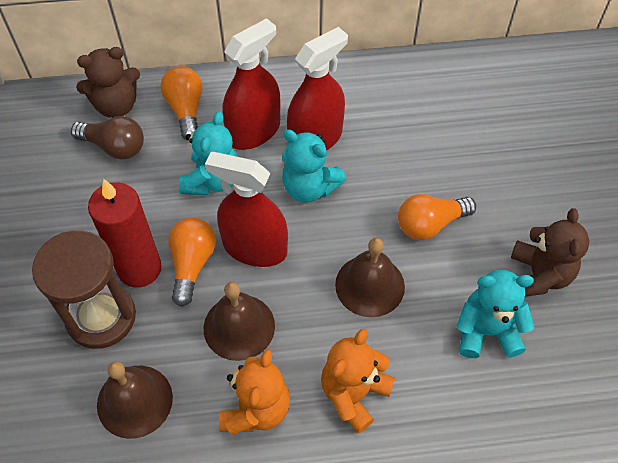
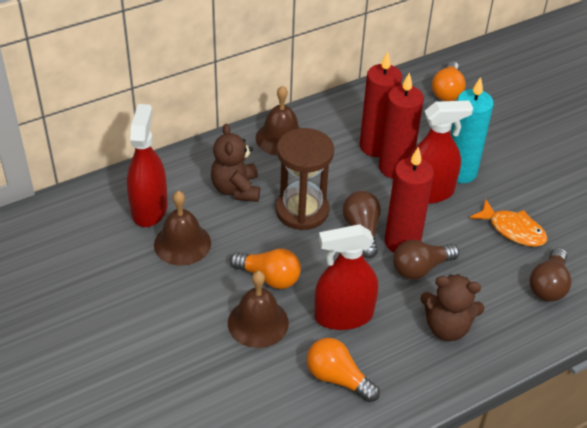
brown light bulb: [71,116,144,160] = 1 -> [343,191,381,258] [393,240,459,280] [530,247,571,301] = 3
orange fish: none = 0 -> [470,199,548,247] = 1
orange teddy bear: [219,349,290,435] [321,329,395,433] = 2 -> none = 0
red candle: [88,179,161,288] = 1 -> [360,51,402,157] [379,72,424,179] [385,147,434,253] = 3
turquoise candle: none = 0 -> [451,77,494,183] = 1
turquoise teddy bear: [179,111,238,195] [282,130,346,203] [456,270,535,358] = 3 -> none = 0

